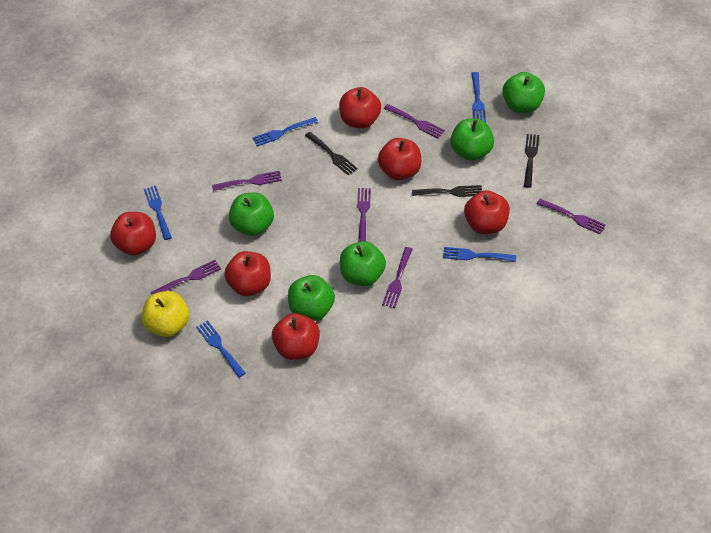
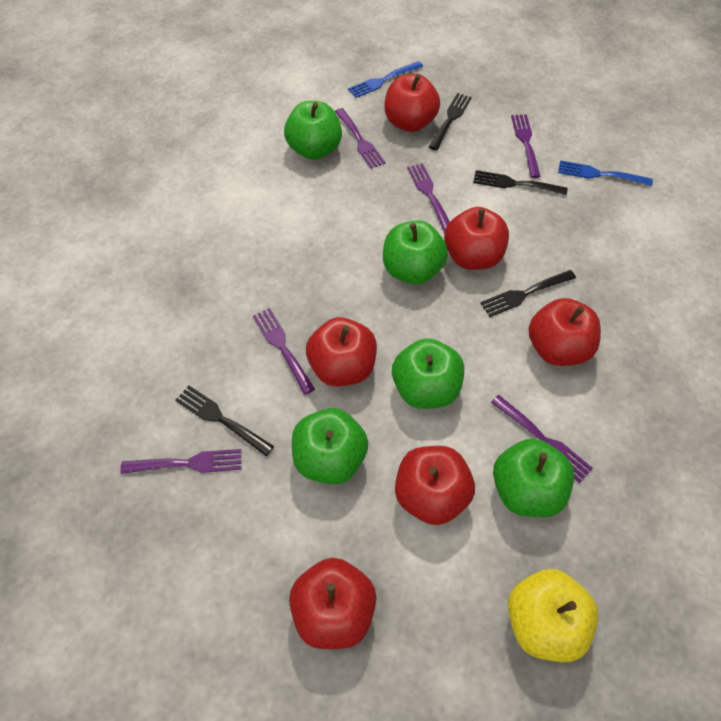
black fork: [305,132,358,175] [412,185,482,197] [524,134,539,188] = 3 -> [175,386,274,456] [429,93,472,150] [473,170,568,195] [481,270,576,317] = 4
blue fork: [144,186,172,240] [196,320,246,378] [253,117,318,147] [443,247,516,262] [471,72,486,122] = 5 -> [348,61,423,98] [558,160,653,186] = 2

